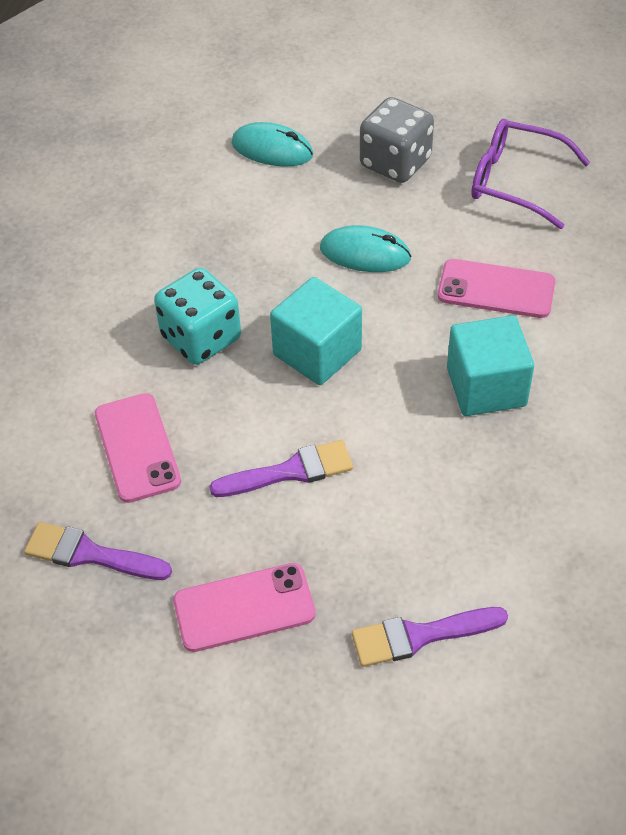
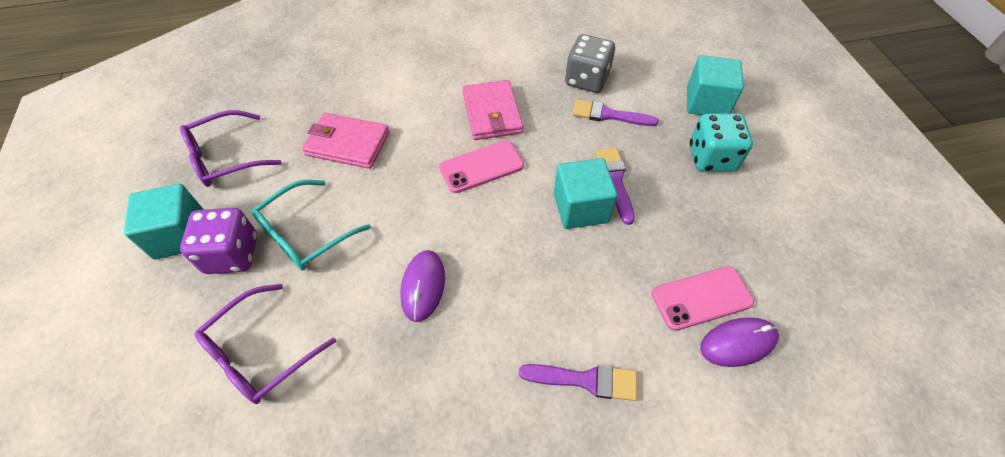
pink phone: [95,393,181,503] [173,563,316,652] [438,259,555,318] = 3 -> [439,140,524,193] [652,266,754,331] = 2
pink wallet: none = 0 -> [302,113,390,169] [462,80,523,140] = 2
purple dice: none = 0 -> [180,208,257,274] = 1
purple glasses: [471,119,591,229] = 1 -> [180,110,281,187] [194,284,336,404] = 2
purple mouse: none = 0 -> [400,250,445,322] [700,317,779,367] = 2
turquoise cube: [270,277,362,385] [447,315,534,416] = 2 -> [124,184,204,260] [554,158,618,229] [687,55,744,115] = 3
turquoise glasses: none = 0 -> [251,180,371,270] = 1
turquoise mouse: [231,122,313,167] [320,225,411,272] = 2 -> none = 0

